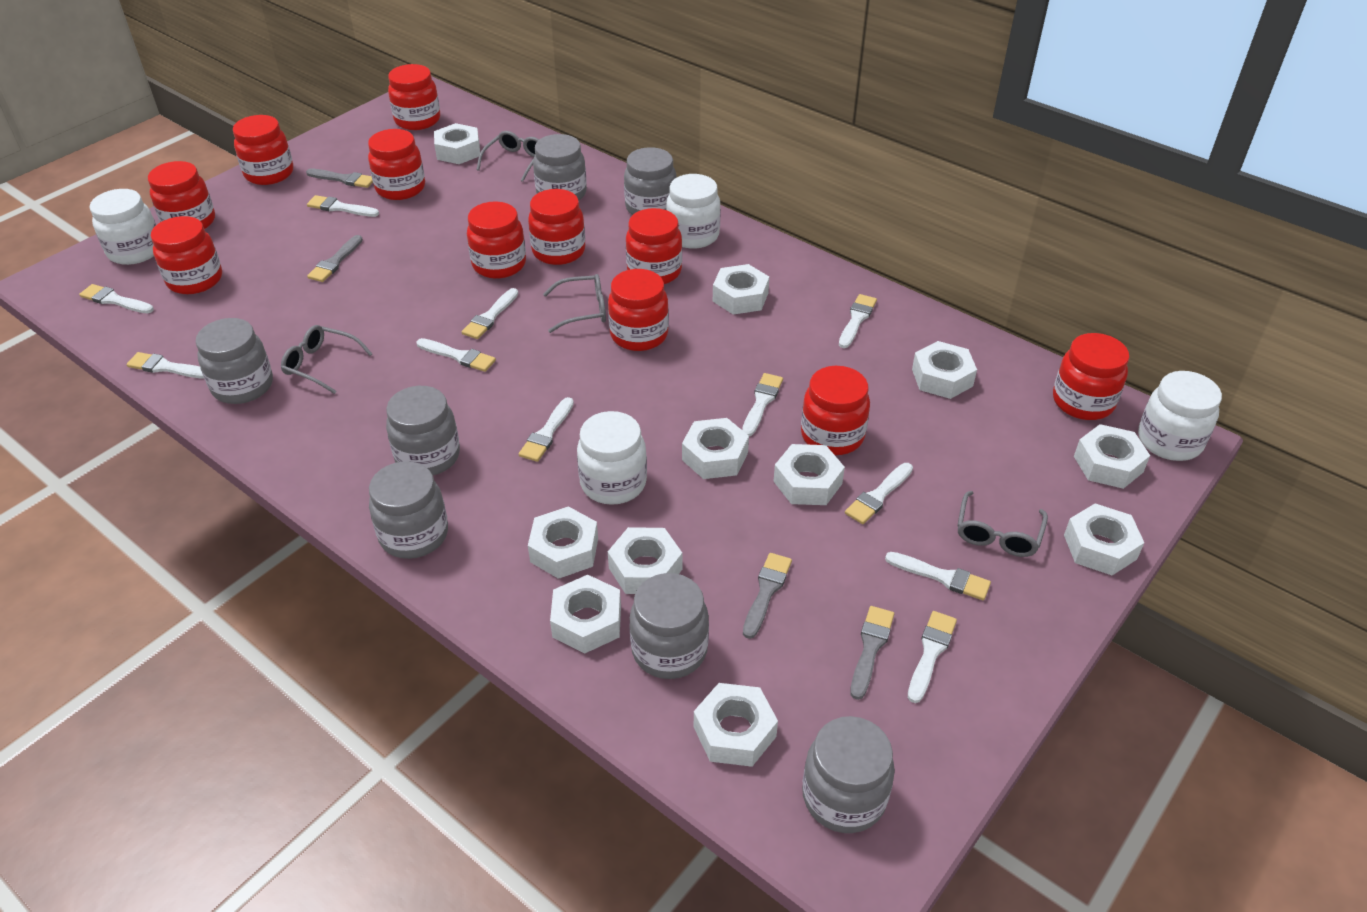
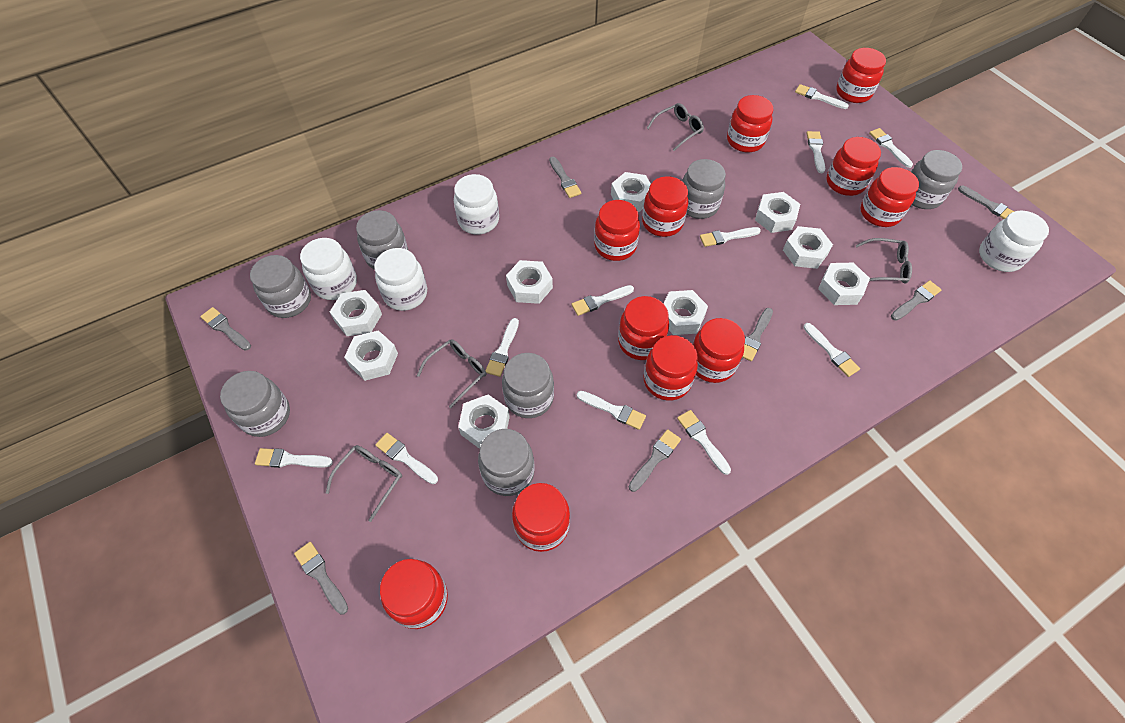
grey brush: [306,169,373,188] [307,235,363,282] [743,553,792,639] [850,606,894,700] = 4 -> [200,307,251,351] [294,542,348,614] [549,157,581,198] [629,429,681,492] [742,308,773,361] [891,280,942,321] [958,186,1014,219] = 7
white nut: [434,123,480,164] [528,506,598,579] [550,575,621,653] [608,527,682,594] [682,418,749,479] [694,683,778,767] [713,264,769,315] [773,444,845,505] [912,341,977,399] [1064,503,1144,575] [1074,424,1150,489] = 11 -> [330,290,382,336] [344,330,398,381] [458,394,510,449] [506,260,553,304] [611,172,651,212] [663,290,708,335] [755,192,800,233] [783,226,833,269] [818,263,870,305] = 9

